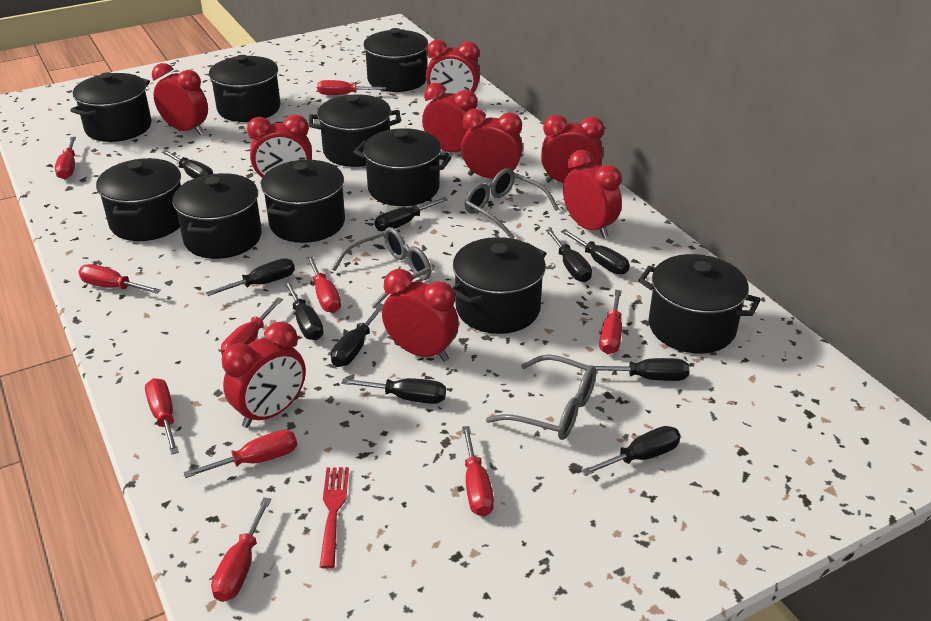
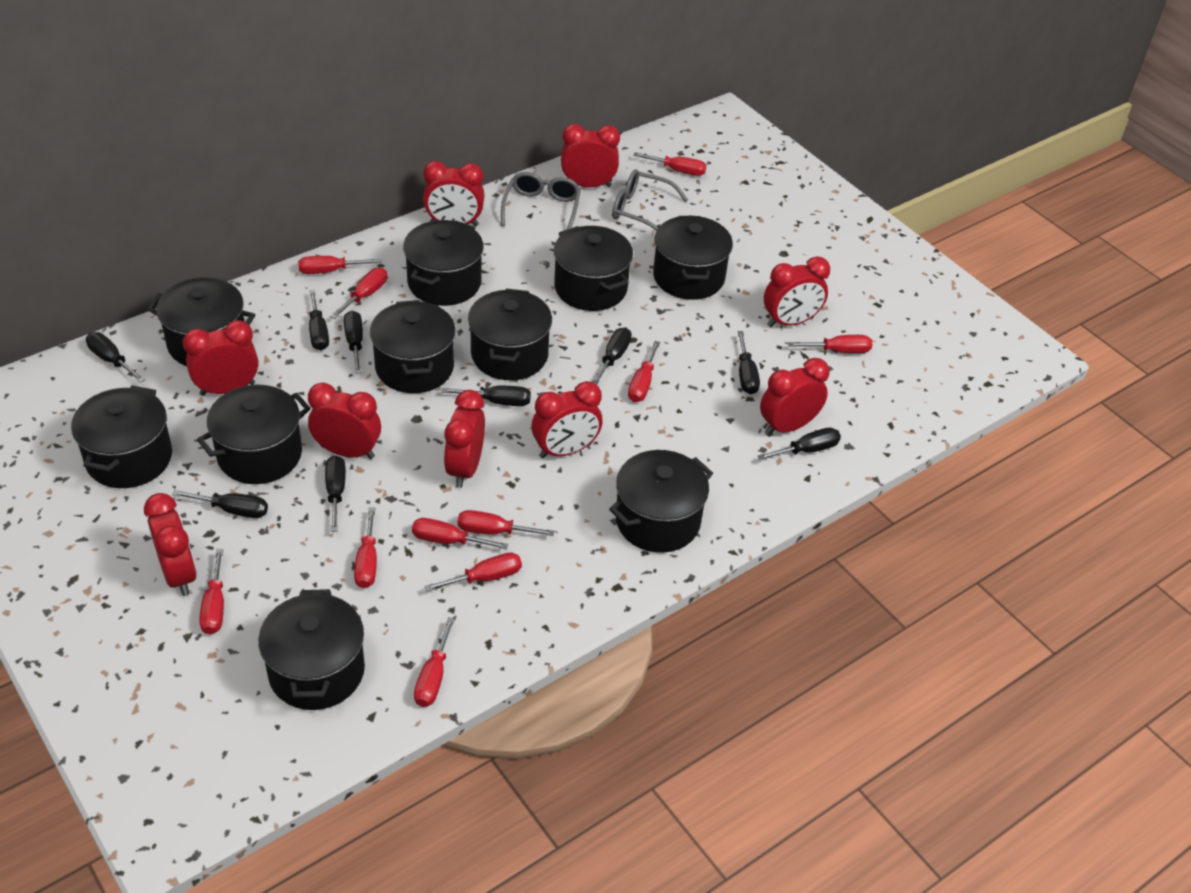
black screwdriver: [162,150,213,179] [205,258,295,296] [284,281,323,340] [331,303,384,367] [341,378,446,404] [375,197,448,232] [546,229,592,282] [561,229,630,275] [581,426,681,476] [585,358,689,381] = 10 -> [86,332,145,383] [172,490,268,518] [309,290,329,351] [325,455,346,532] [344,311,363,374] [441,386,531,406] [592,327,632,385] [737,331,760,394] [757,428,841,460] = 9
grey glasses: [332,227,431,309] [465,168,559,239] [486,355,596,440] = 3 -> [501,172,581,229] [612,169,688,231] = 2
red fork: [320,467,349,569] = 1 -> none = 0
red screwdriver: [55,137,76,179] [78,264,161,294] [145,378,179,455] [183,430,297,478] [211,497,271,602] [221,298,283,355] [306,256,341,313] [317,80,386,95] [462,426,494,516] [599,290,622,354] = 10 -> [199,549,224,635] [298,256,382,274] [330,268,387,319] [354,507,377,588] [412,518,508,550] [414,617,455,707] [424,553,522,591] [458,510,554,536] [628,341,660,402] [633,152,707,176] [788,335,872,353] = 11

